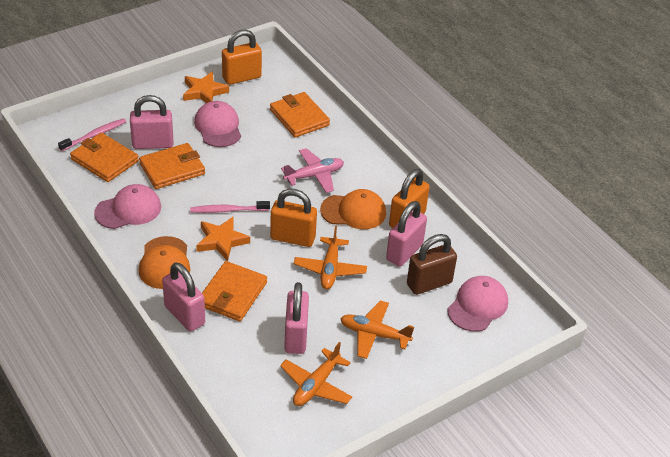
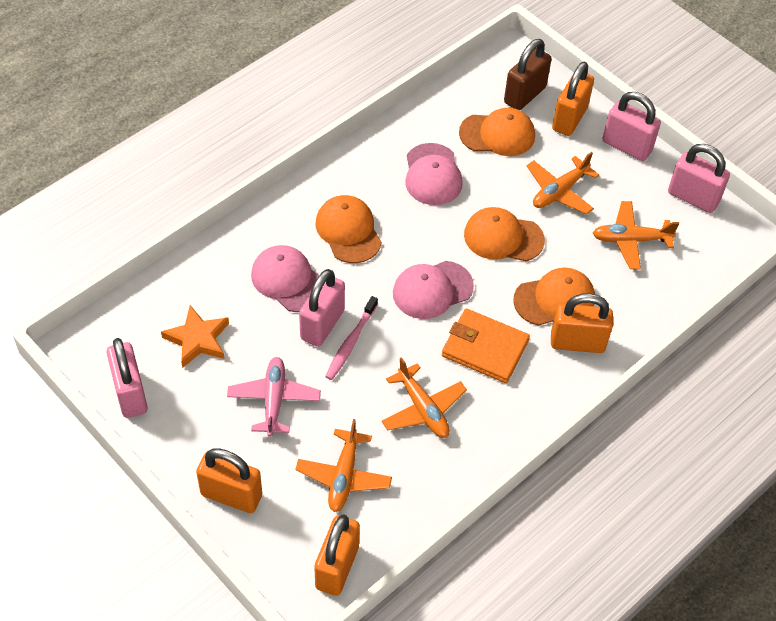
orange cap: [139,236,190,289] [320,189,386,229] = 2 -> [316,195,382,263] [459,108,535,156] [464,207,545,261] [513,268,595,326] = 4
orange padlock: [222,30,262,85] [270,189,317,247] [389,169,430,228] = 3 -> [196,448,262,513] [314,514,360,596] [551,293,613,353] [552,62,594,136] = 4
orange plane: [280,342,352,406] [294,226,367,289] [340,300,414,359] = 3 -> [295,419,392,512] [382,357,467,438] [527,152,599,215] [593,201,679,270] = 4
orange star: [183,71,229,103] [196,216,250,261] = 2 -> [161,305,229,368] = 1
orange wallet: [70,133,139,182] [139,143,205,189] [202,261,267,321] [270,92,330,138] = 4 -> [442,309,530,383] = 1
pink toothbrush: [58,118,126,151] [190,201,270,213] = 2 -> [325,296,378,380] = 1

